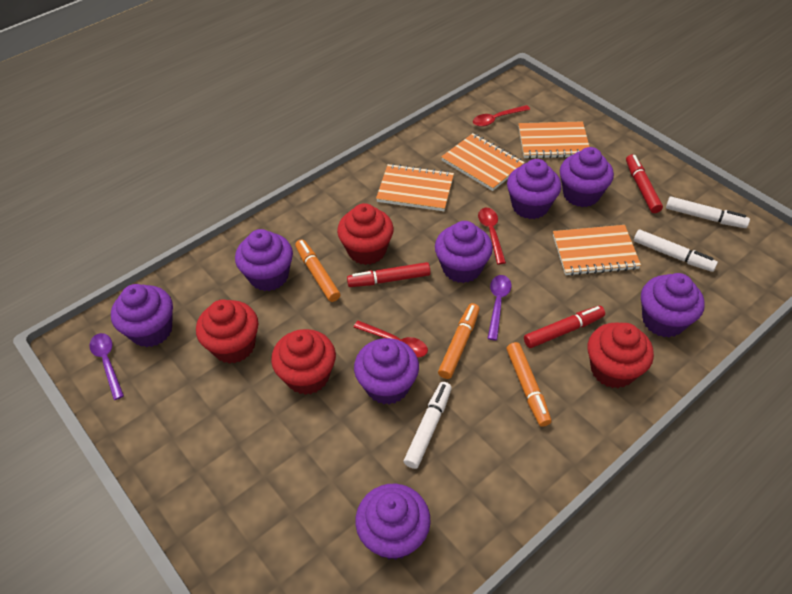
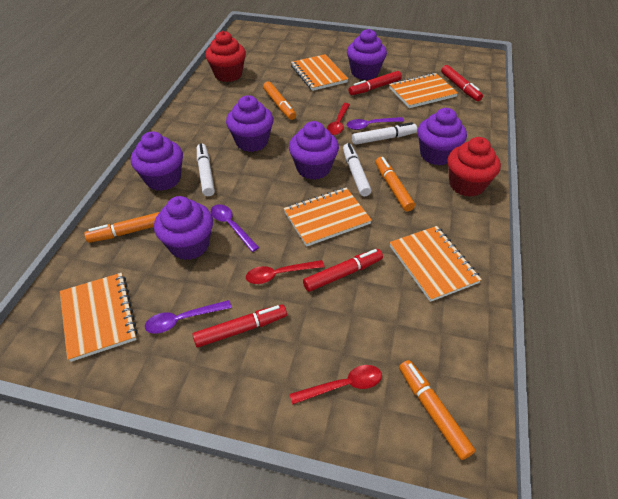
orange marker: [295,239,340,302] [438,303,480,379] [506,342,552,427] = 3 -> [84,212,160,243] [263,81,296,120] [375,157,415,211] [399,360,475,460] = 4
orange notebook: [376,164,454,211] [441,133,525,191] [519,121,589,159] [553,225,641,276] = 4 -> [60,273,138,362] [284,188,372,247] [291,54,348,91] [389,73,458,108] [389,226,482,302] = 5
purple cupcake: [111,284,173,347] [235,229,293,291] [354,338,419,405] [355,484,431,560] [435,221,493,283] [507,159,561,219] [560,147,614,207] [641,273,705,338] = 8 -> [131,131,183,191] [154,196,213,260] [226,95,273,152] [289,121,339,180] [347,29,387,80] [418,108,467,165] = 6
purple spoon: [89,333,124,400] [487,275,511,340] = 2 -> [145,300,232,334] [211,204,259,252] [347,117,404,130] = 3
red cupcake: [196,299,258,364] [271,329,336,395] [337,203,394,265] [588,323,654,388] = 4 -> [205,31,246,82] [447,137,501,197] = 2
red marker: [347,262,431,287] [524,306,605,348] [626,154,663,213] = 3 -> [192,304,287,348] [303,249,383,292] [349,71,402,95] [441,65,483,101] = 4

